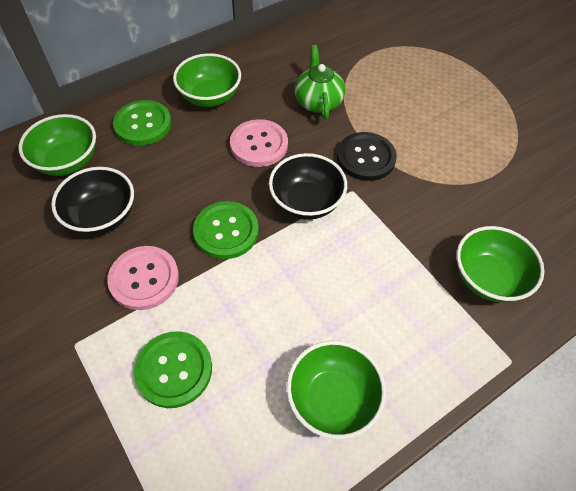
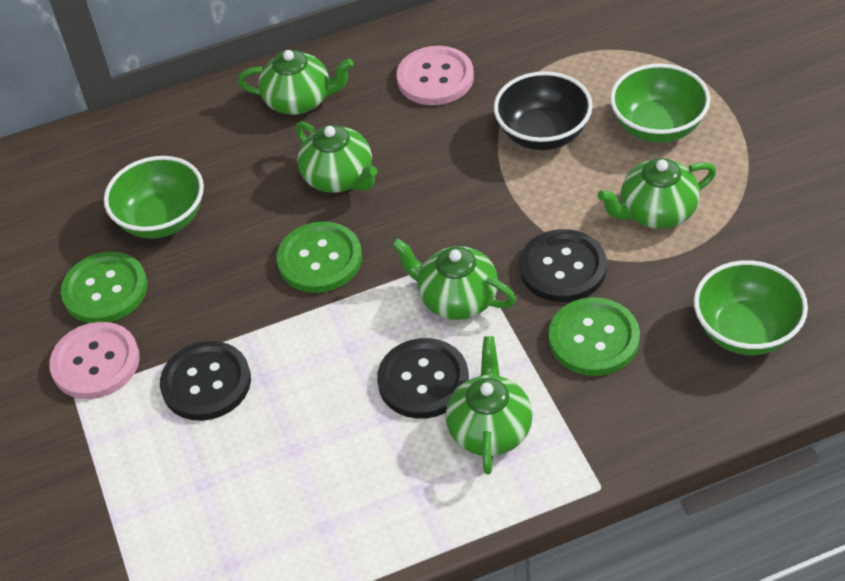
black bowl: [51,167,134,235] [269,153,347,220] = 2 -> [494,71,593,150] = 1
black button: [337,132,397,181] = 1 -> [160,341,251,421] [377,338,469,419] [520,229,607,302] = 3
green bowl: [18,114,96,176] [173,53,241,107] [287,341,386,440] [457,226,545,303] = 4 -> [104,156,204,239] [610,64,710,143] [694,260,808,355] = 3
green teapot: [295,45,345,119] = 1 -> [238,50,354,115] [295,121,378,193] [392,238,516,320] [446,336,533,474] [597,158,716,229] = 5

